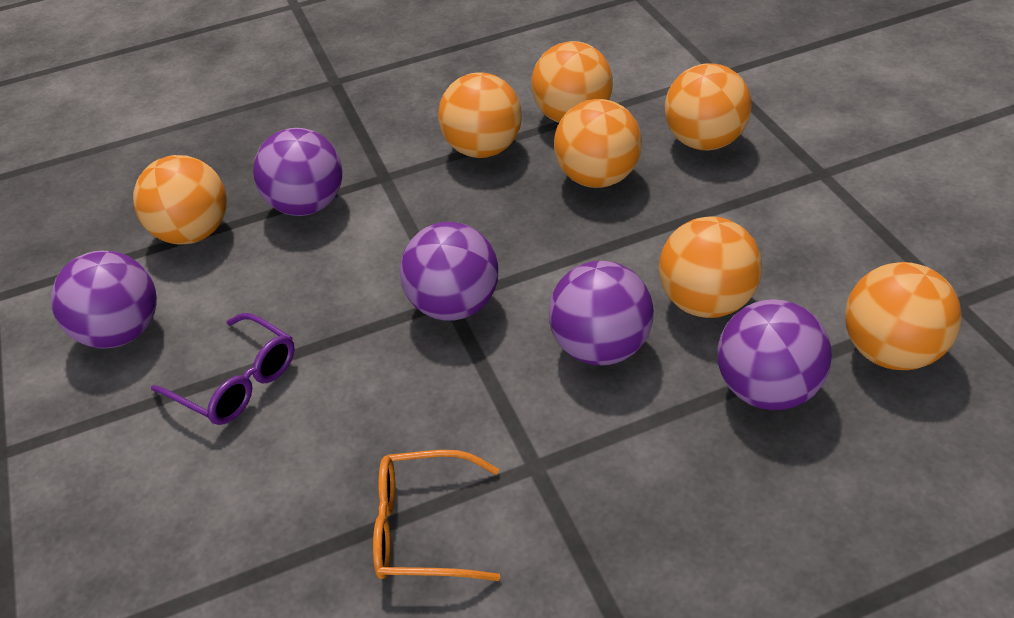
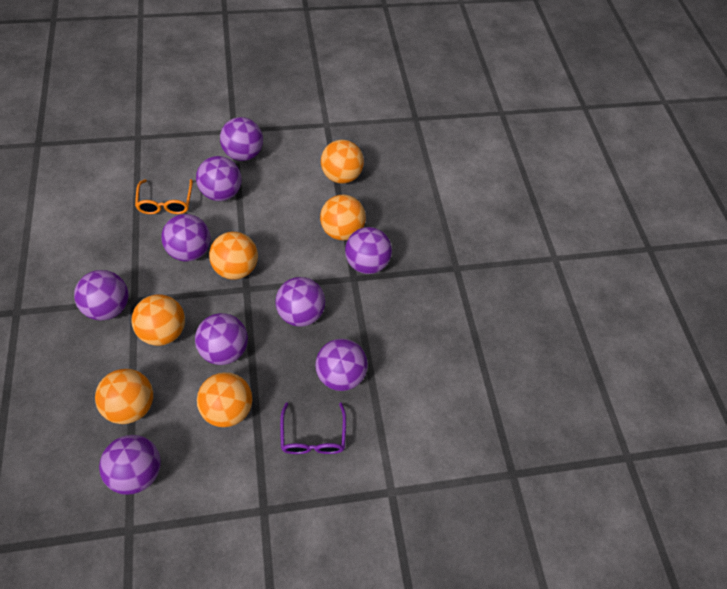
orange ball: [133,155,227,245] [438,73,522,158] [531,41,613,123] [554,99,642,188] [659,216,762,318] [665,63,752,150] [845,262,962,370] = 7 -> [95,369,153,424] [132,294,185,346] [197,372,252,427] [209,232,258,280] [320,195,366,241] [321,140,364,184] = 6
purple ball: [51,251,157,349] [253,128,343,216] [399,222,498,321] [549,261,654,365] [718,299,832,410] = 5 -> [74,270,129,320] [99,435,161,495] [161,214,210,261] [195,313,248,365] [196,156,242,201] [220,117,263,161] [275,277,325,327] [315,339,368,391] [345,227,392,274] = 9

